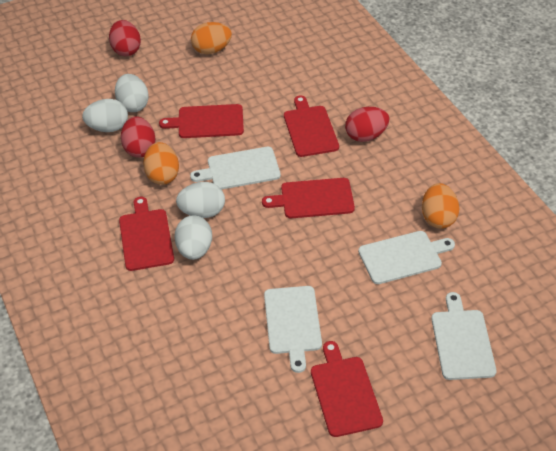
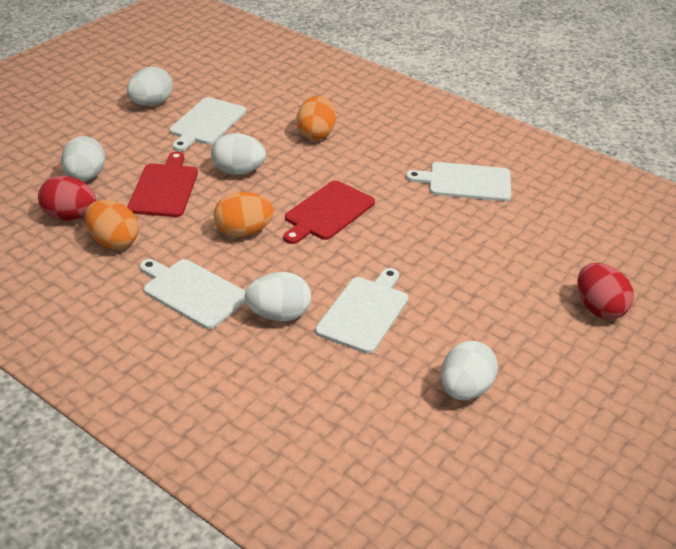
red cutting board: [119,197,174,271] [159,104,244,138] [262,178,355,218] [284,96,339,157] [311,341,383,437] = 5 -> [127,152,198,217] [284,181,375,244] = 2
red egg: [109,20,141,56] [121,116,156,158] [345,107,389,142] = 3 -> [38,176,96,221] [578,263,634,319] = 2
white egg: [82,99,128,132] [115,74,149,112] [174,215,212,260] [176,182,225,218] = 4 -> [61,136,105,181] [127,67,173,106] [211,133,266,175] [244,272,311,321] [440,341,498,400] = 5

